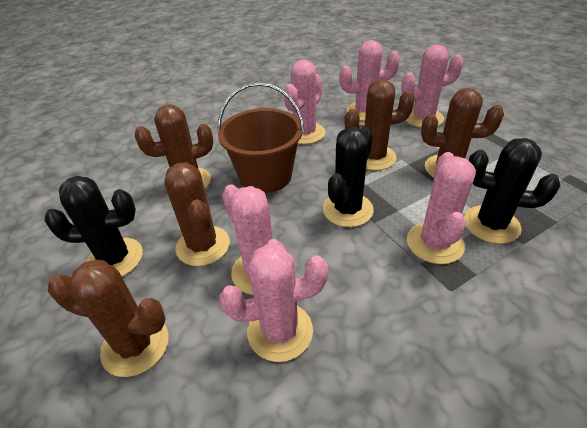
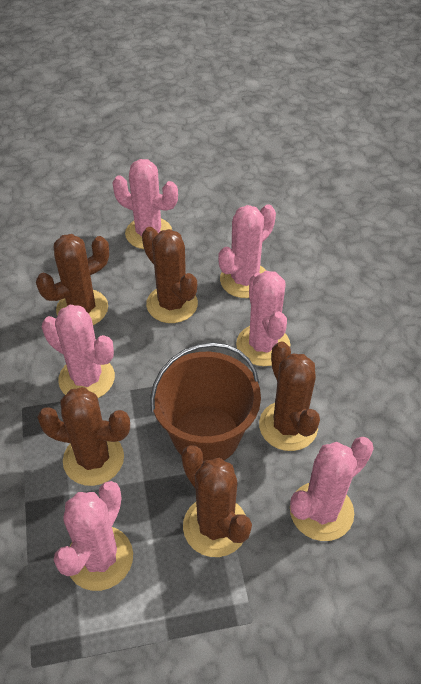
black cactus: [44,176,143,276] [323,127,373,227] [464,138,560,244] = 3 -> none = 0

